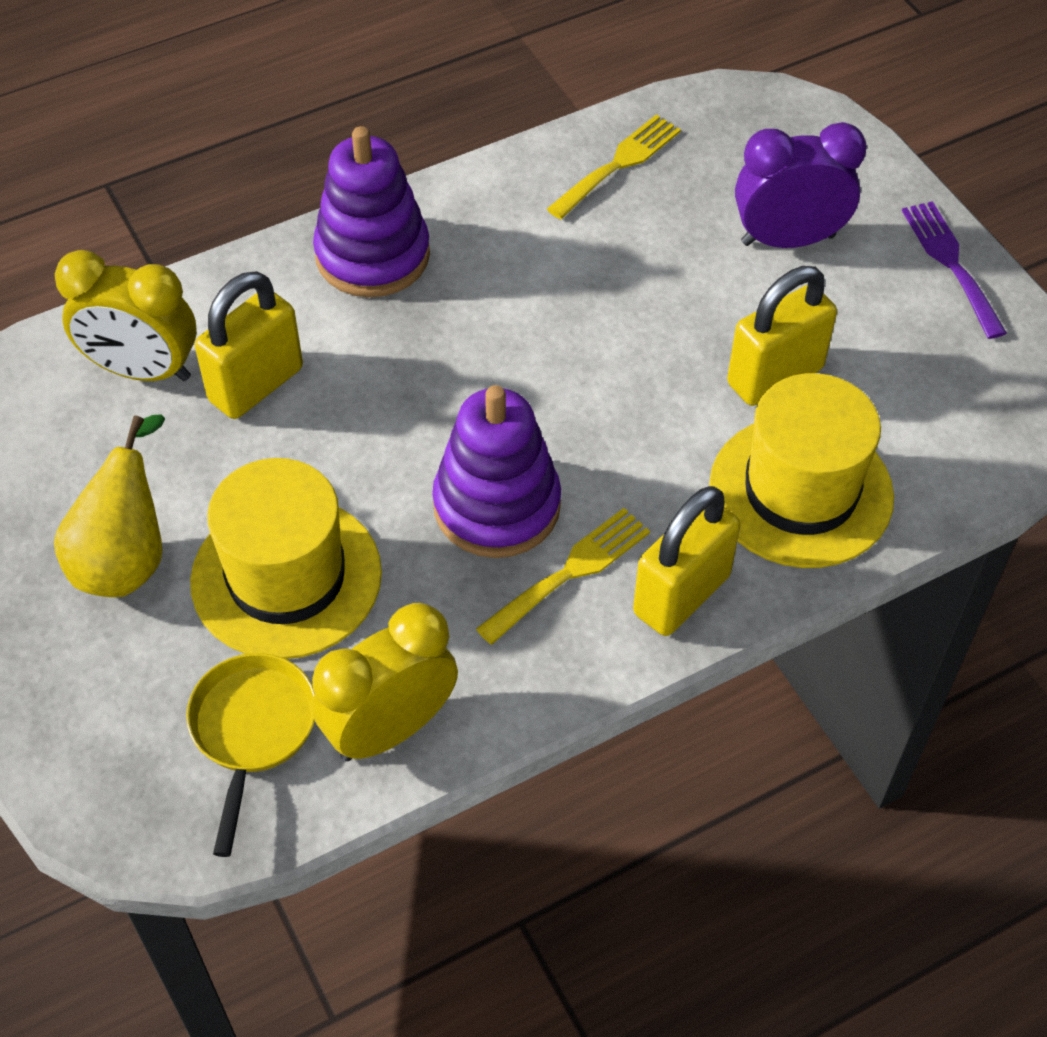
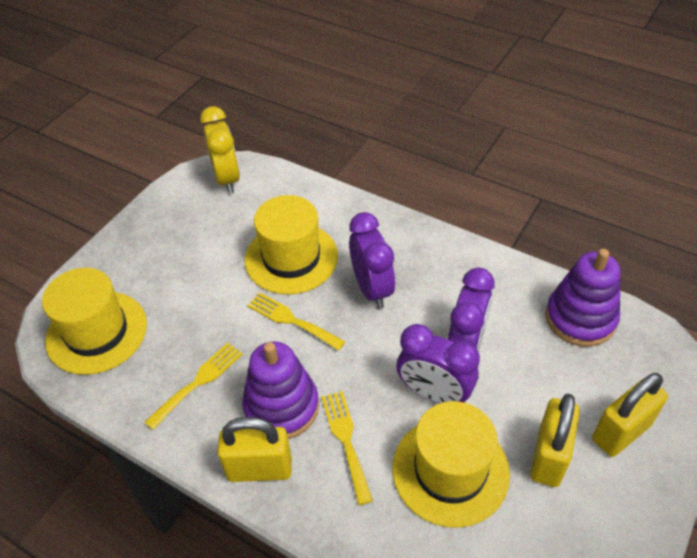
purple clock: [735,122,867,248] = 1 -> [349,212,395,309] [397,324,480,403] [448,268,495,352] = 3
purple fork: [902,201,1007,339] = 1 -> none = 0
yellow clock: [55,250,197,381] [312,603,458,761] = 2 -> [200,106,240,194] = 1
yellow fork: [476,508,650,645] [547,114,681,219] = 2 -> [144,343,243,430] [247,292,346,351] [321,391,373,505] = 3
yellow hat: [190,458,382,659] [709,373,894,568] = 2 -> [42,268,147,375] [245,195,338,294] [392,401,510,528] = 3
yellow pan: [186,653,315,857] = 1 -> none = 0
yellow pear: [54,415,165,597] = 1 -> none = 0

